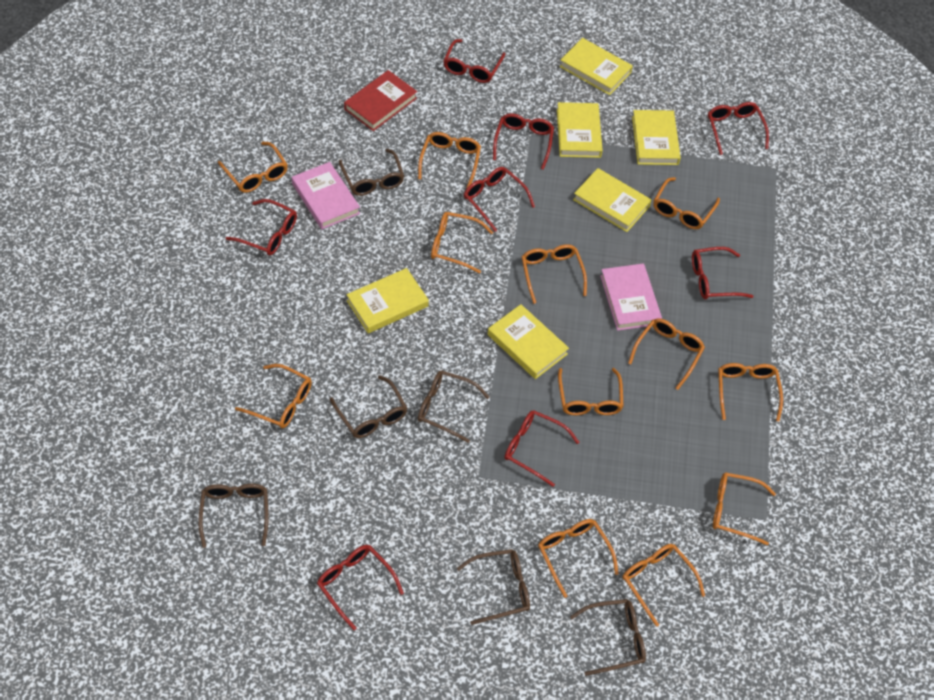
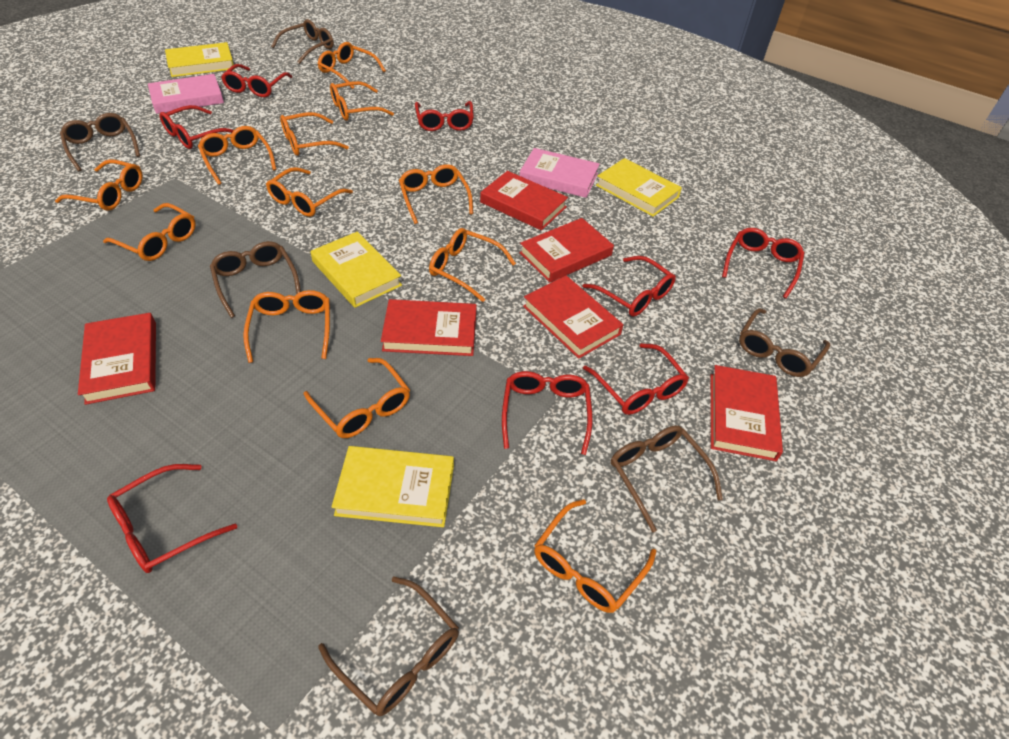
red book: [344,70,417,131] = 1 -> [78,313,156,405] [381,299,476,356] [480,171,568,230] [519,218,614,282] [523,275,623,359] [711,365,783,461] = 6
yellow book: [346,268,429,333] [487,304,569,379] [557,102,603,158] [559,38,633,95] [573,168,651,232] [632,110,681,165] = 6 -> [165,42,234,77] [310,232,402,308] [331,446,454,527] [596,158,682,217] = 4

